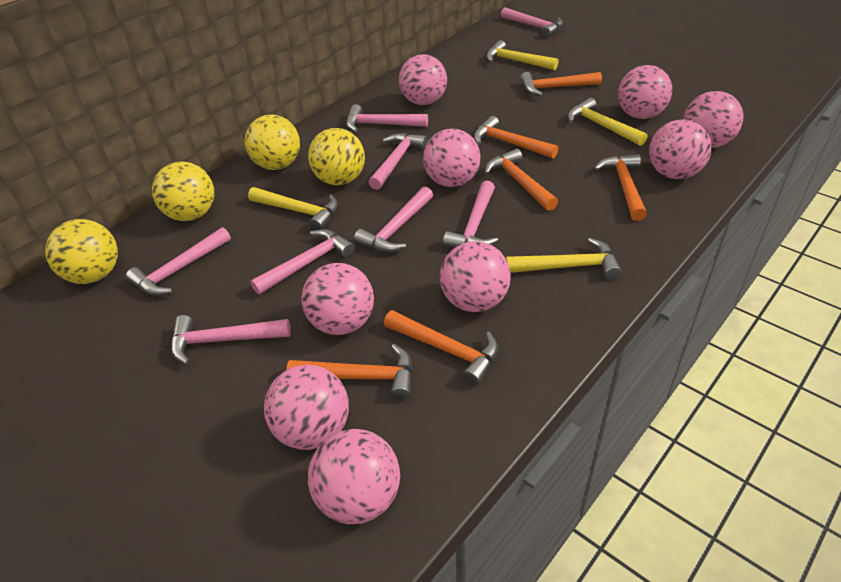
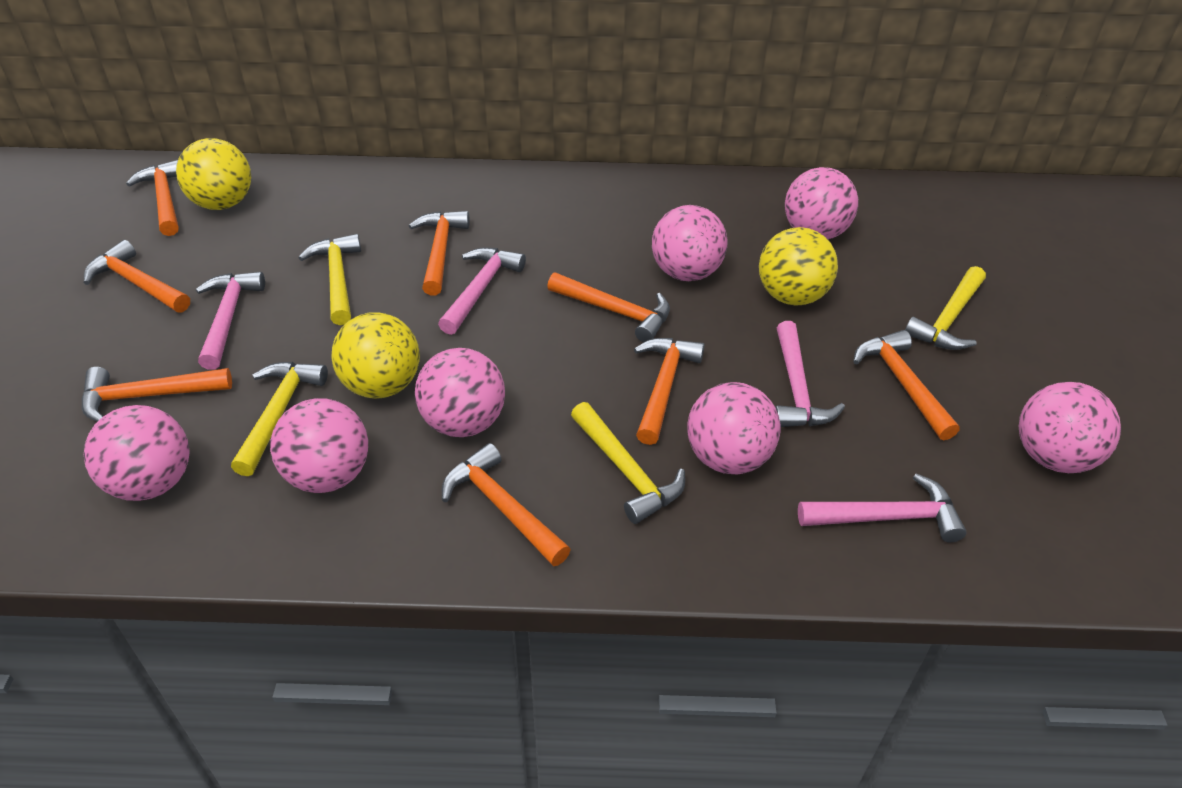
orange hammer: [286,344,413,400] [384,310,498,386] [474,116,558,159] [484,149,558,211] [520,72,602,96] [594,154,647,221] = 6 -> [82,367,232,422] [84,240,190,312] [126,160,179,236] [409,211,469,295] [442,443,571,566] [547,273,670,342] [634,338,705,445] [853,330,960,440] = 8
pink ball: [264,365,349,450] [301,263,374,335] [308,429,400,524] [399,54,447,105] [423,129,481,187] [440,241,511,312] [618,65,672,119] [649,119,712,179] [683,91,744,148] = 9 -> [84,405,190,501] [270,398,368,493] [415,348,505,437] [652,205,728,281] [687,382,780,475] [785,167,858,239] [1018,382,1121,473] = 7
pink hammer: [126,227,231,296] [171,315,291,365] [250,229,355,295] [346,104,428,132] [354,187,433,252] [368,133,427,190] [443,181,498,248] [501,7,563,37] = 8 -> [196,272,265,370] [438,247,526,335] [775,321,845,427] [798,473,966,543] = 4
yellow ball: [45,219,118,284] [152,162,214,221] [244,114,300,170] [308,128,365,185] = 4 -> [176,138,251,210] [331,312,420,399] [759,227,838,306] = 3

